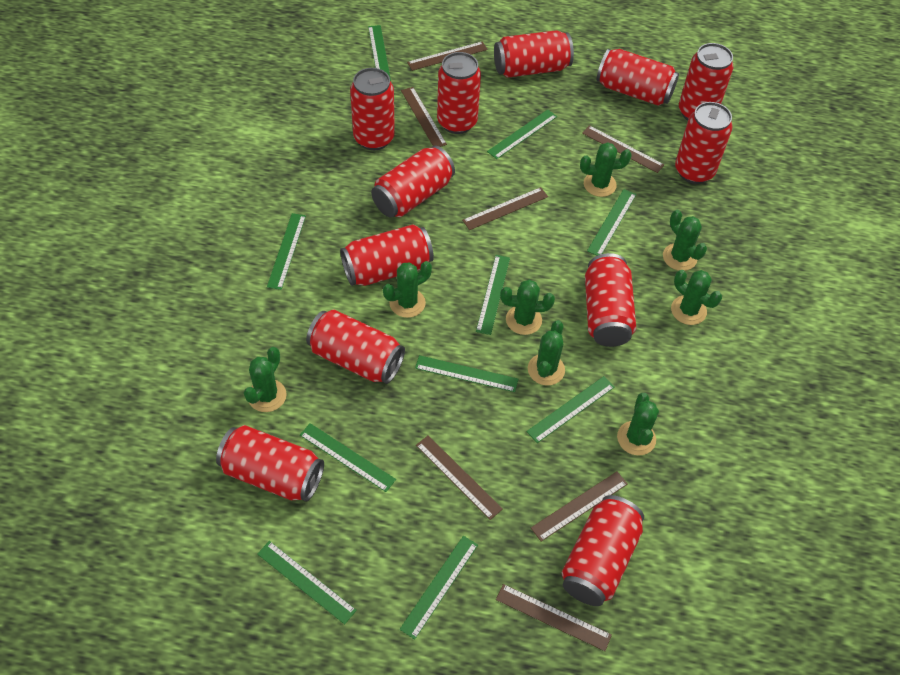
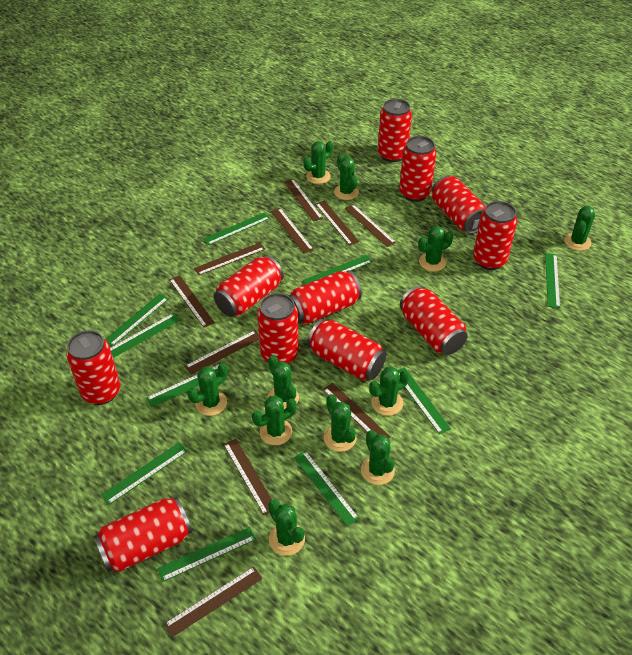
brown ruler: [401,87,447,147] [407,41,488,71] [416,435,503,520] [462,187,548,230] [496,584,612,651] [531,472,628,542] [582,125,664,173] = 7 -> [164,567,262,637] [169,275,215,328] [185,330,259,375] [194,243,265,275] [223,439,272,515] [271,208,314,253] [284,179,323,222] [315,201,359,245] [323,383,391,439] [345,204,396,247] = 10
green cactus: [244,347,287,412] [383,261,432,318] [501,280,555,335] [528,320,565,386] [580,142,632,197] [617,393,659,456] [663,210,707,271] [671,270,722,325] = 8 -> [187,363,228,416] [252,395,297,445] [267,355,299,409] [268,500,305,556] [303,141,333,184] [324,394,357,452] [334,154,359,200] [361,430,395,485] [369,366,410,416] [418,226,453,272] [564,206,595,251] = 11
red can: [216,425,324,502] [306,310,405,384] [340,224,434,286] [350,68,395,150] [371,146,455,218] [437,52,481,134] [494,30,574,78] [562,495,644,606] [585,253,636,347] [597,49,679,106] [675,102,732,184] [679,43,733,121] = 12 -> [66,330,120,405] [94,497,192,572] [214,255,284,317] [257,293,299,364] [289,270,362,325] [307,319,386,380] [378,99,412,162] [399,136,436,202] [400,286,468,355] [432,176,485,234] [473,201,517,270] = 11

